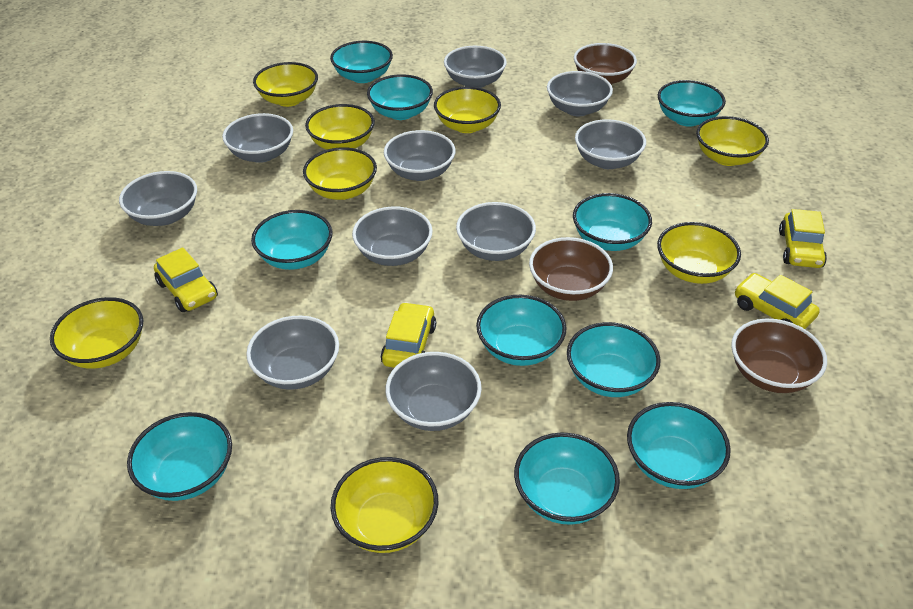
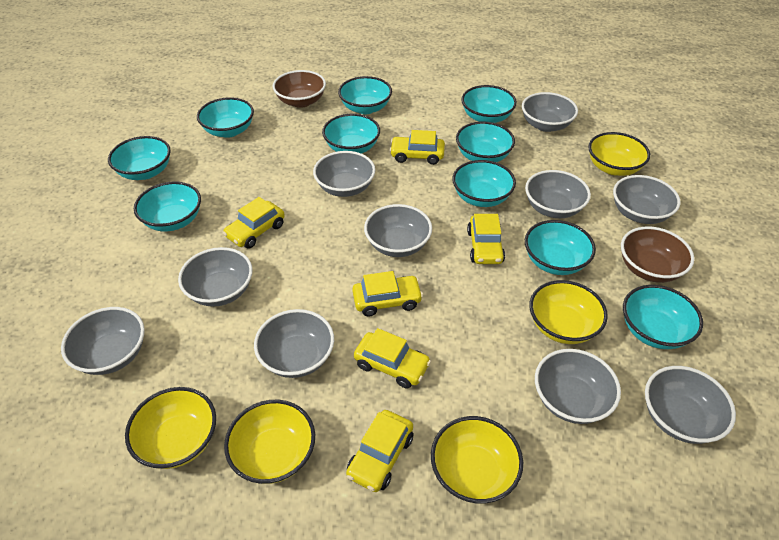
brown bowl: [529,237,613,301] [574,43,637,84] [731,319,827,393] = 3 -> [272,70,326,108] [621,227,694,283] = 2
yellow bowl: [50,297,143,369] [253,62,318,107] [303,147,377,200] [305,104,375,150] [331,457,438,553] [434,86,501,133] [657,222,741,284] [696,116,769,166] = 8 -> [125,387,216,469] [224,400,315,484] [431,416,523,504] [529,280,608,344] [588,132,650,176] = 5
yellow car: [154,247,218,312] [381,302,436,368] [735,273,820,329] [779,209,827,268] = 4 -> [223,197,285,249] [346,410,414,492] [352,271,423,317] [354,328,431,388] [390,130,445,165] [467,214,505,264] = 6

